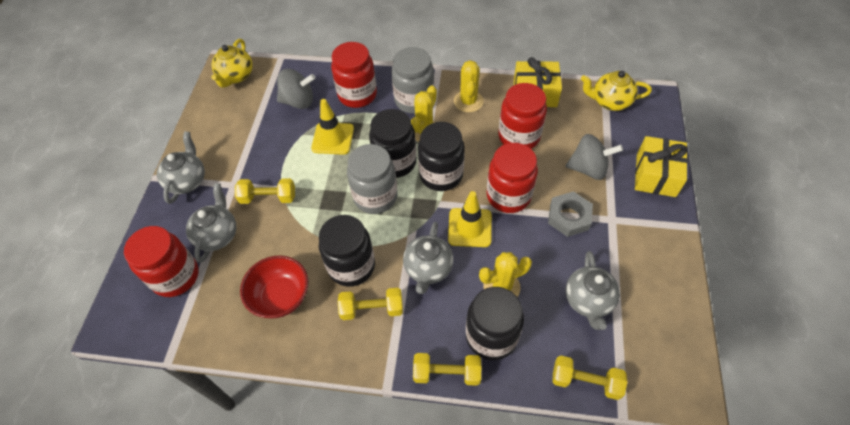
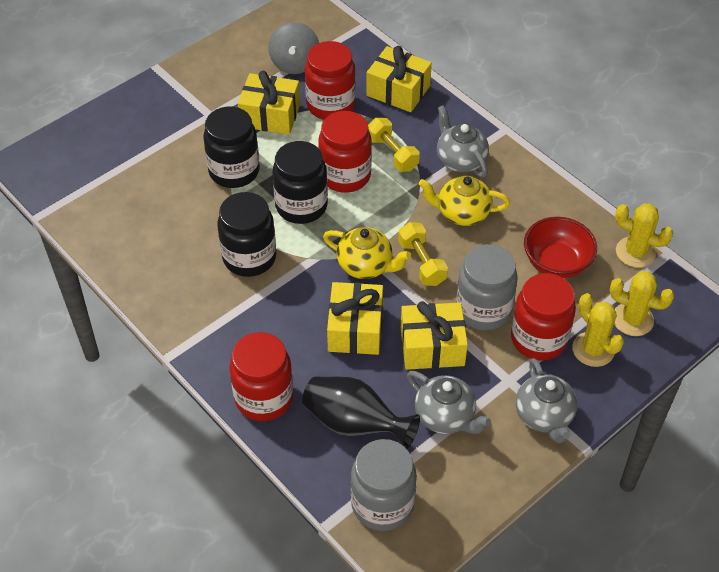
black jar: [319,215,375,287] [369,109,417,178] [418,122,465,191] [466,287,524,360] = 4 -> [203,106,260,188] [217,192,276,277] [272,141,328,224] = 3
black vase: none = 0 -> [302,376,420,449] = 1
grey nut: [548,191,593,237] = 1 -> none = 0
grey spinning top: [277,69,315,109] [566,134,623,180] = 2 -> [269,22,319,74] = 1
grey teapot: [157,131,205,204] [186,183,236,263] [403,222,454,294] [566,251,620,330] = 4 -> [407,371,491,434] [437,105,489,178] [516,358,577,444] = 3
yellow dumbbell: [235,178,295,204] [338,288,403,320] [413,353,481,386] [552,356,627,400] = 4 -> [368,118,420,172] [398,222,448,286] = 2
yellow gift: [514,57,562,107] [635,136,688,197] = 2 -> [238,71,300,135] [327,282,383,355] [366,46,432,112] [401,301,468,370] = 4
yellow traffic cone: [311,99,354,155] [448,191,492,247] = 2 -> none = 0

